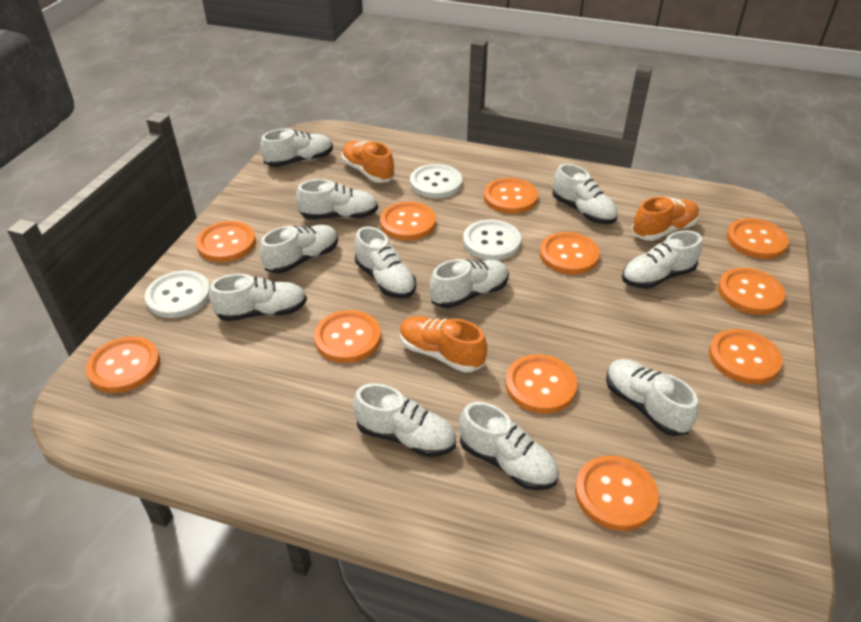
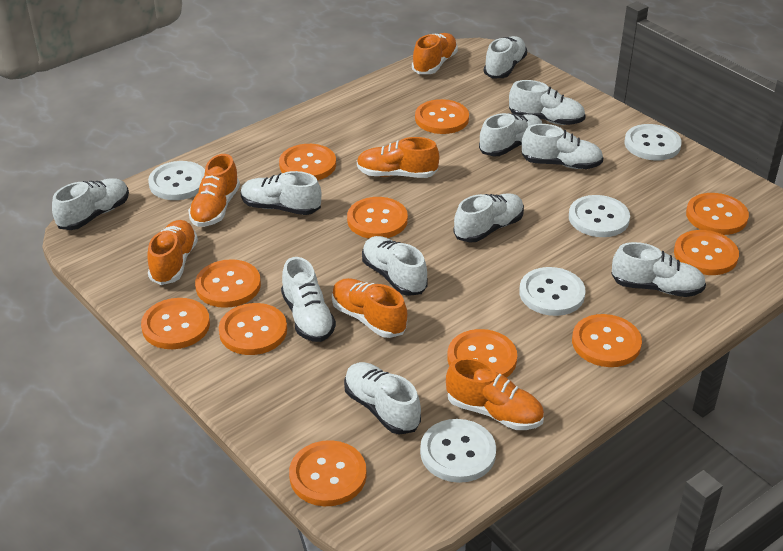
orange shoe: [342,141,395,183] [400,316,487,373] [631,197,699,241] = 3 -> [147,220,198,285] [188,154,240,227] [332,278,407,338] [357,137,439,178] [412,33,458,74] [446,358,544,430] = 6
white button: [145,271,210,318] [410,164,462,198] [463,219,521,260] = 3 -> [148,161,205,200] [420,419,496,483] [519,267,586,316] [569,195,630,237] [624,124,682,161] = 5

